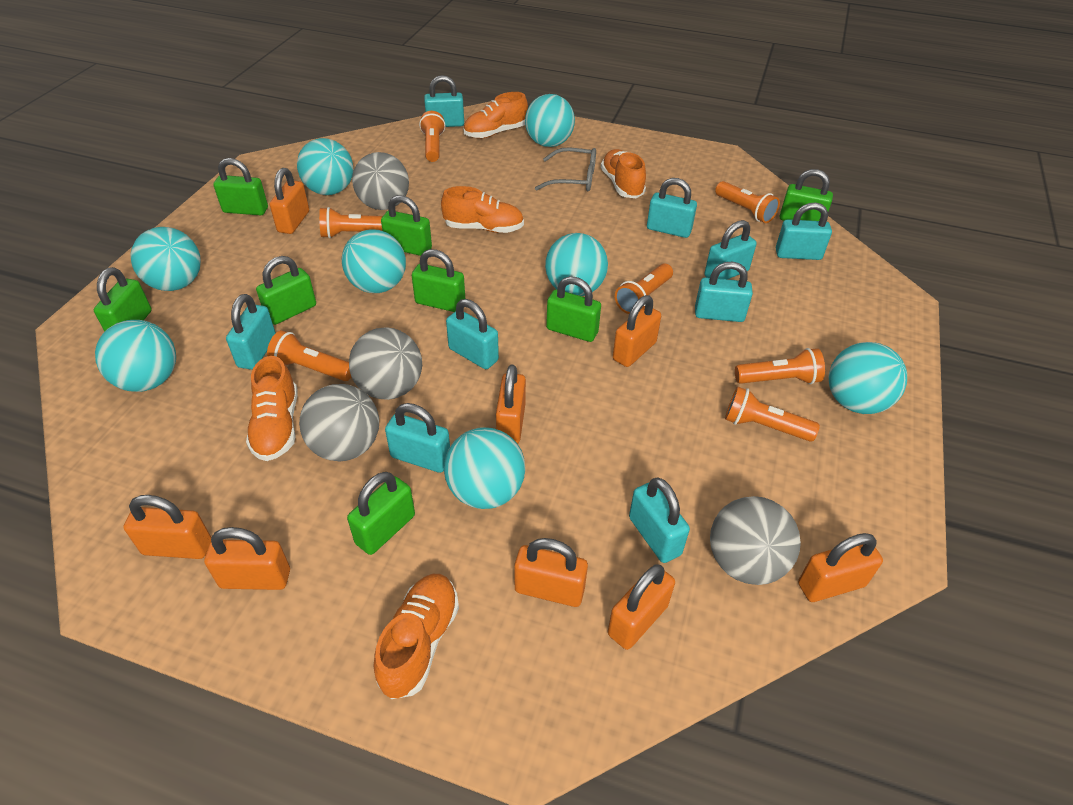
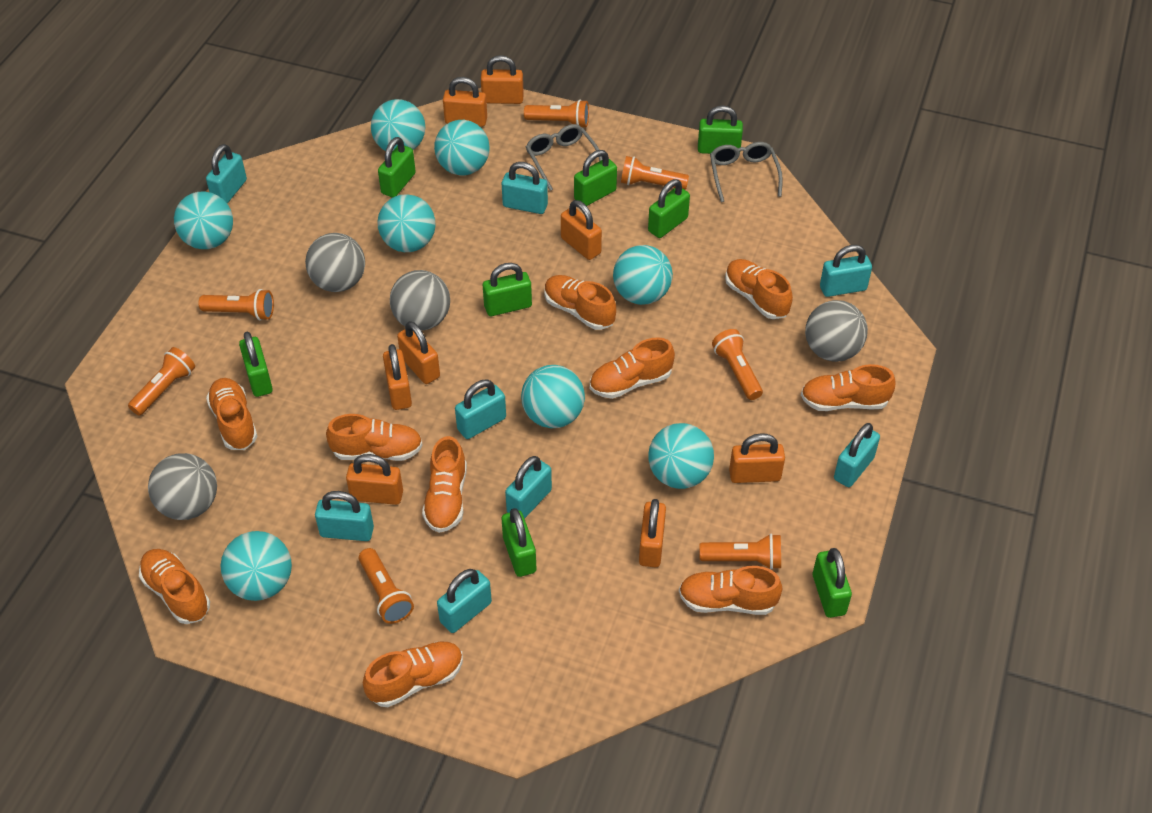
grey glasses: [535,147,596,191] = 1 -> [526,124,602,191] [710,142,783,202] = 2
orange shoe: [246,356,298,461] [374,574,459,699] [441,186,524,233] [463,92,528,139] [601,149,646,198] = 5 -> [139,549,210,624] [206,378,257,450] [326,414,423,461] [363,642,463,707] [422,436,467,533] [544,275,616,330] [590,337,675,399] [679,566,782,615] [725,259,793,319] [801,364,896,411] = 10
turquoise padlock: [226,294,276,370] [385,403,450,473] [424,75,464,127] [446,299,499,369] [629,477,690,563] [647,178,697,238] [695,262,753,322] [704,220,757,279] [776,202,832,260] = 9 -> [206,144,247,204] [315,491,374,541] [437,569,492,633] [455,380,506,439] [502,162,548,214] [505,456,552,519] [820,245,872,297] [834,423,880,487] = 8

